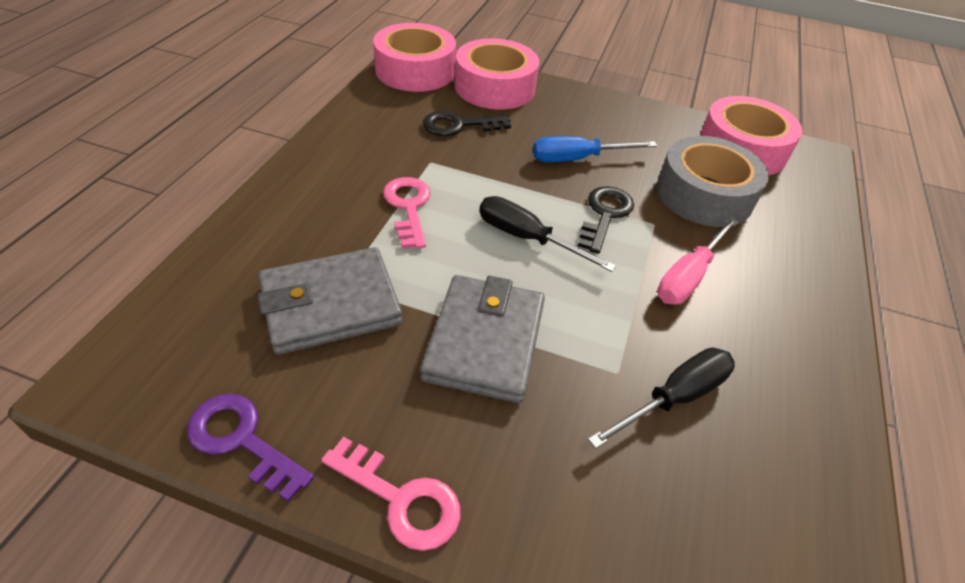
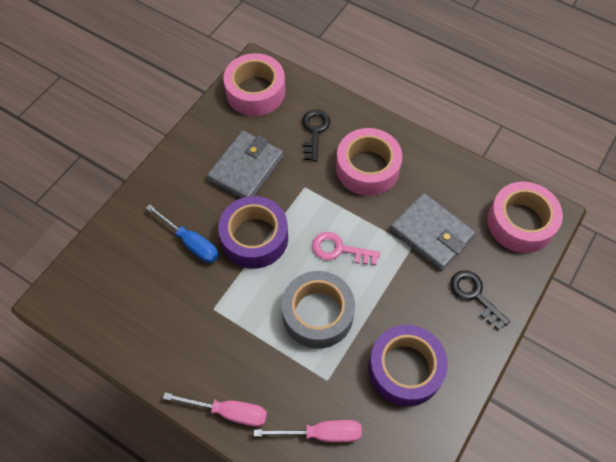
black screwdriver: [479,196,616,272] [588,347,735,449] = 2 -> none = 0
pink key: [321,437,461,551] [383,177,431,248] = 2 -> [312,232,380,265] = 1
pink screwdriver: [657,217,738,305] = 1 -> [163,393,267,427] [254,420,362,442] = 2
purple key: [187,394,314,502] = 1 -> none = 0
purple tape: none = 0 -> [218,196,288,269] [369,325,448,406] = 2

